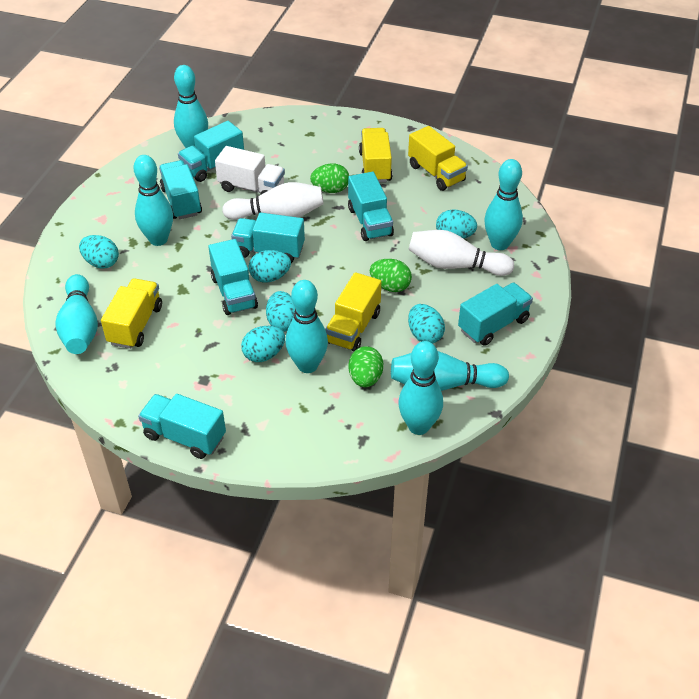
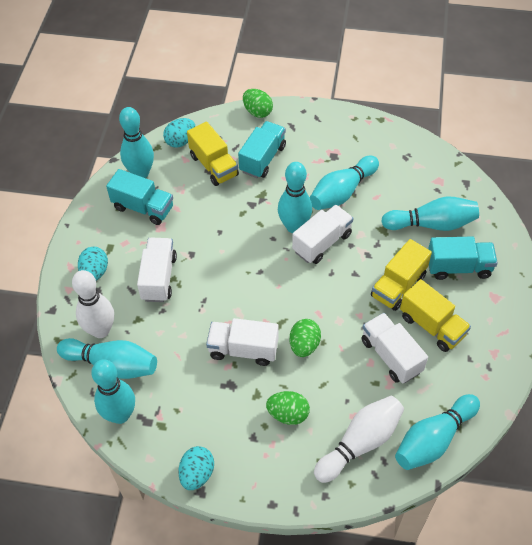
turquoise egg: [79,235,119,269] [241,326,285,362] [249,250,291,282] [266,291,295,332] [408,304,445,344] [436,209,477,239] = 6 -> [78,247,108,281] [163,118,195,148] [178,446,214,490] = 3
turquoise truck: [138,394,226,459] [159,160,202,219] [178,121,244,182] [208,239,258,315] [231,213,305,263] [348,172,394,241] [458,283,533,346] = 7 -> [106,169,173,225] [238,121,286,178] [428,236,498,280] = 3
white truck: [215,146,285,195] = 1 -> [137,238,177,302] [206,318,279,366] [292,205,354,264] [361,313,428,383] = 4
yellow truck: [101,278,162,349] [325,272,381,352] [359,128,393,183] [408,126,468,191] = 4 -> [187,122,239,186] [371,239,432,311] [400,279,471,352] = 3

